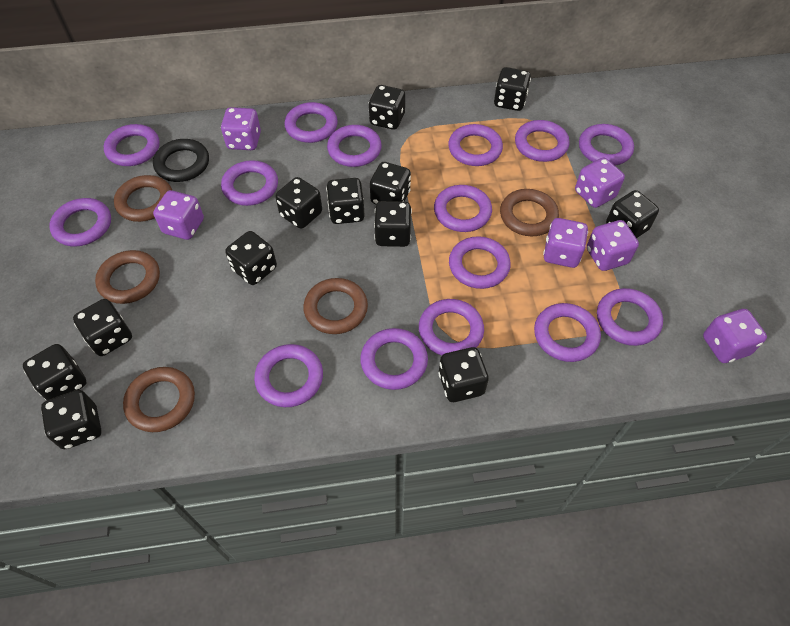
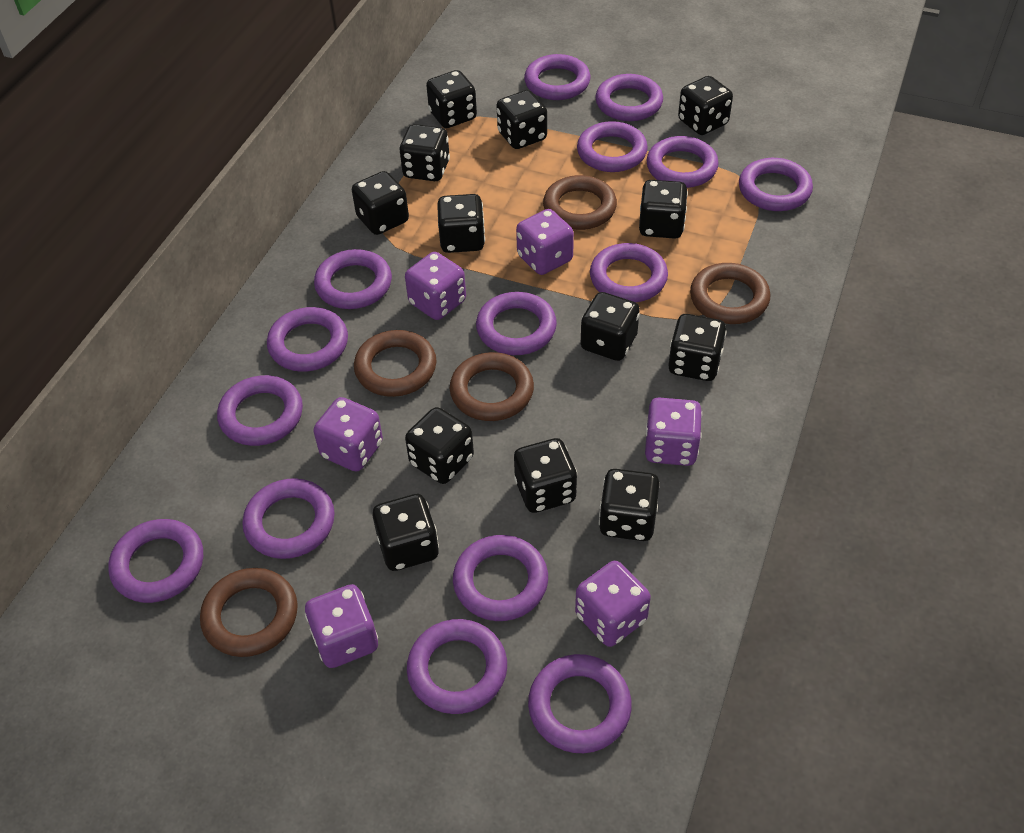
black dice: [23,344,87,400] [41,390,101,449] [73,299,132,356] [225,231,277,285] [275,177,322,229] [326,178,365,224] [369,85,405,130] [370,162,411,205] [374,201,412,247] [438,347,489,402] [494,67,531,111] [606,190,659,238] = 12 -> [352,171,409,235] [372,494,439,571] [399,124,450,181] [405,407,474,484] [426,70,477,128] [437,194,485,253] [496,90,547,149] [514,438,577,513] [581,292,640,361] [599,469,660,541] [639,180,688,239] [668,314,727,381] [678,76,733,135] = 13
black ring: [153,139,209,182] = 1 -> none = 0

